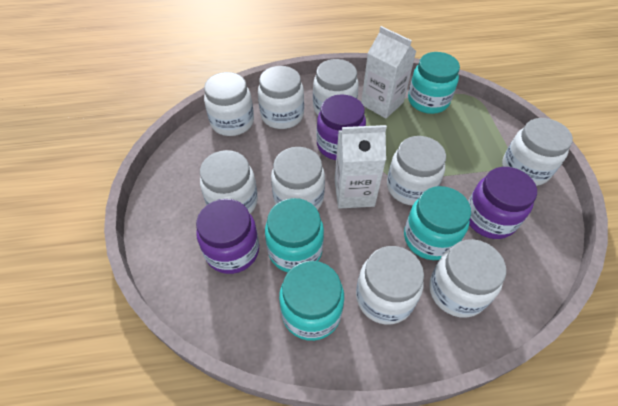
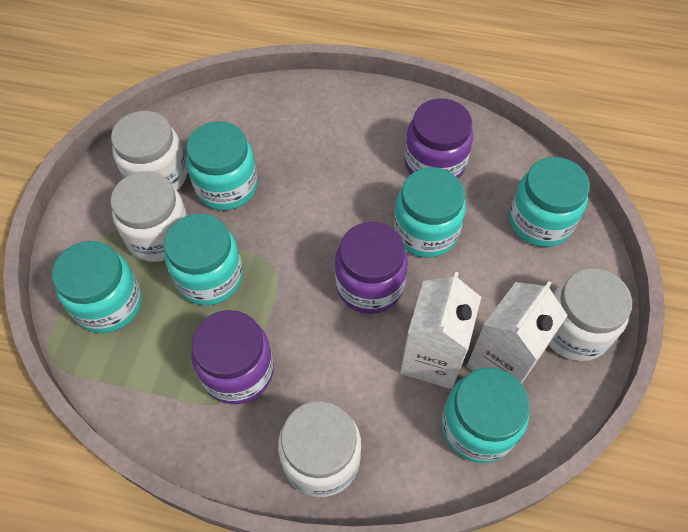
turquoise jar: [265,198,324,273] [279,261,344,341] [404,186,471,260] [408,52,460,114] = 4 -> [52,241,142,333] [164,214,243,305] [186,121,258,210] [394,167,466,258] [441,367,530,463] [509,157,590,247] = 6
white jar: [200,150,258,214] [204,72,254,136] [258,66,304,129] [271,147,325,210] [313,59,359,115] [356,246,424,325] [387,136,446,206] [429,239,506,318] [502,118,573,186] = 9 -> [110,171,188,262] [111,111,188,190] [278,401,362,497] [548,268,632,361] = 4

